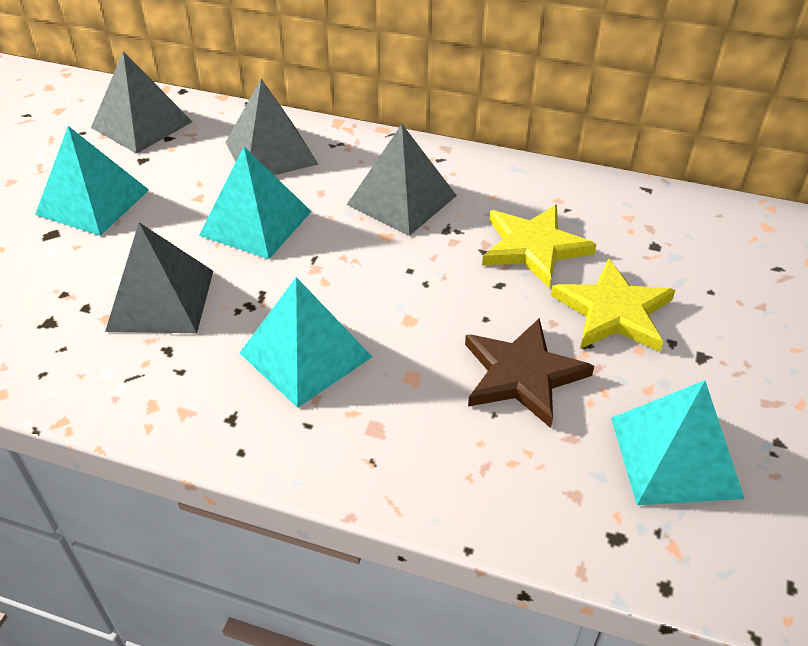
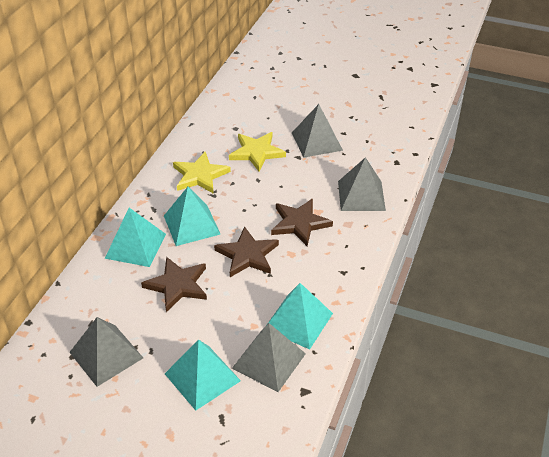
brown star: [465,318,594,428] = 1 -> [141,257,207,312] [214,226,279,277] [271,199,333,246] = 3

